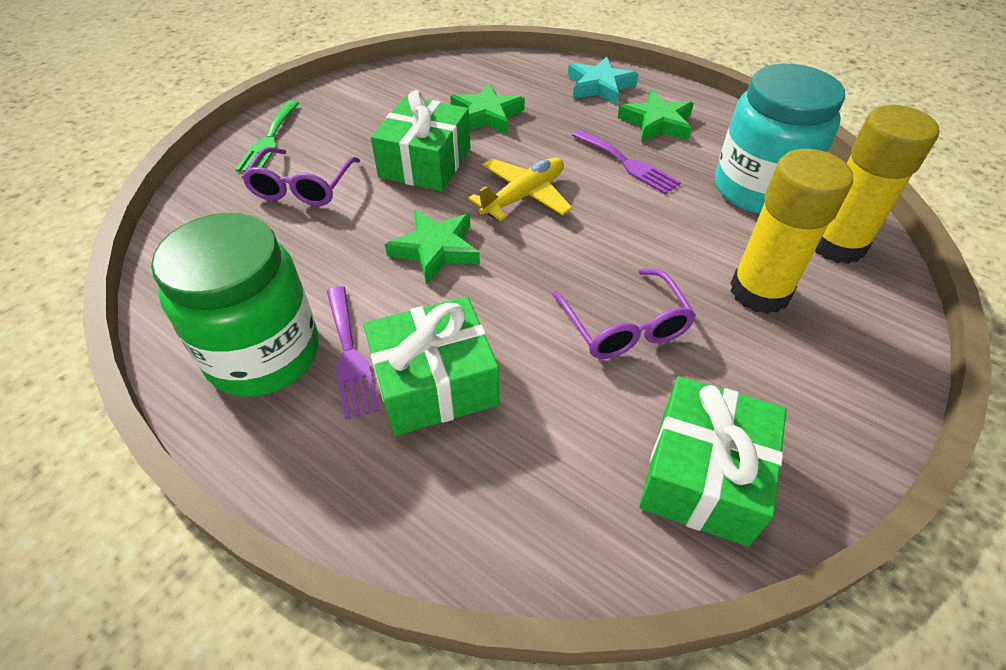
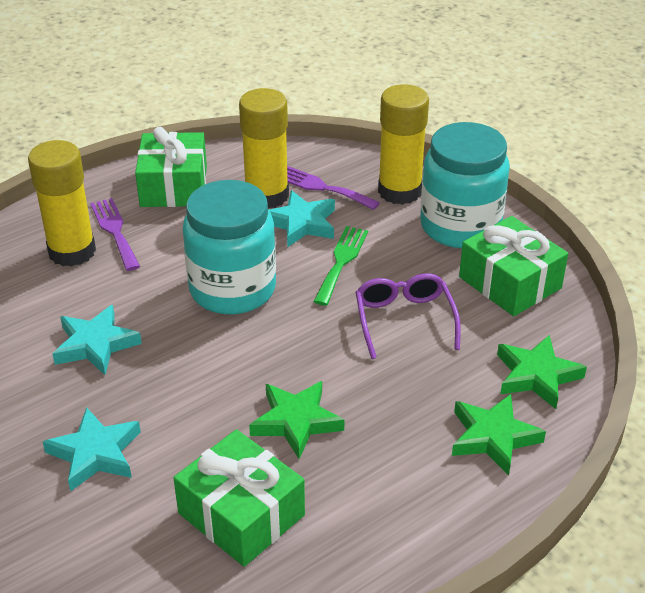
green jar: [151,213,319,397] = 1 -> none = 0
purple glasses: [242,147,360,206] [552,268,696,359] = 2 -> [356,273,461,359] = 1
turquoise jar: [715,64,845,213] = 1 -> [183,180,276,314] [420,122,510,248] = 2
turquoise star: [568,57,638,105] = 1 -> [43,407,141,491] [52,305,142,375] [269,190,335,247] = 3
yellow glue stick: [730,149,853,314] [815,105,939,264] = 2 -> [28,140,96,267] [239,88,289,208] [378,84,429,205] = 3
yellow plane: [468,157,573,221] = 1 -> none = 0

